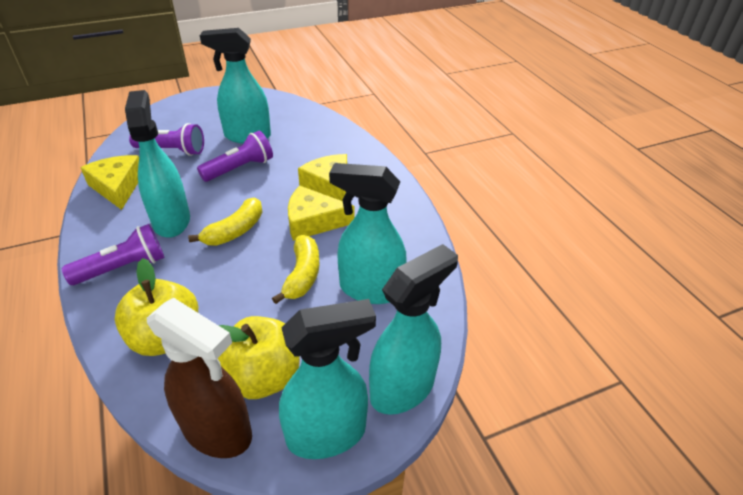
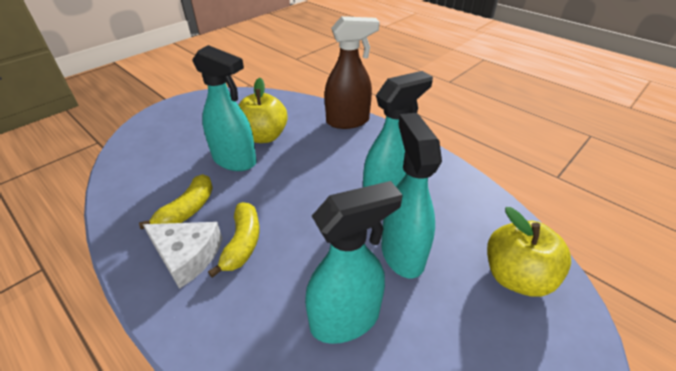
purple flashlight: [62,224,164,285] [129,123,204,156] [197,131,273,182] = 3 -> none = 0
turquoise spray bottle: [125,90,190,238] [200,28,271,144] [279,299,376,459] [329,163,407,304] [369,244,458,415] = 5 -> [192,45,257,171] [305,181,403,344] [363,71,433,187] [381,113,442,278] = 4
white cheese: none = 0 -> [143,222,223,289] = 1
yellow cheese: [80,155,139,210] [288,185,355,241] [298,154,347,201] = 3 -> none = 0

